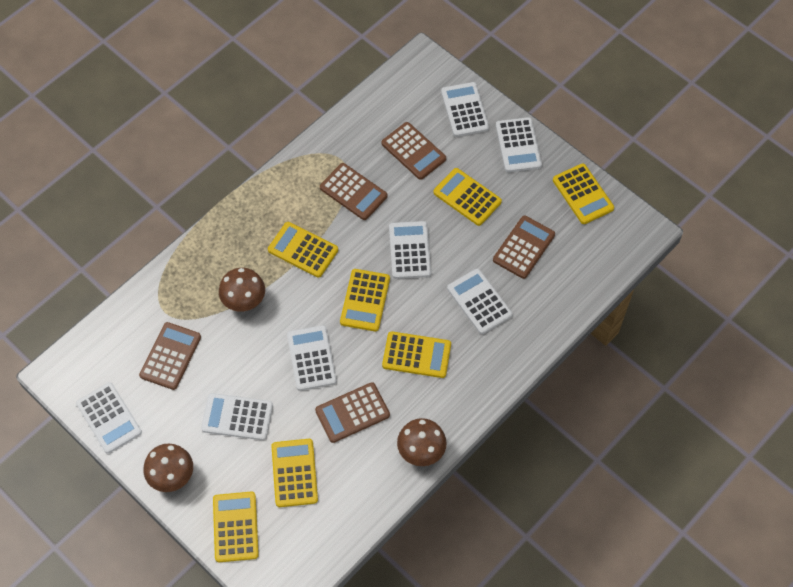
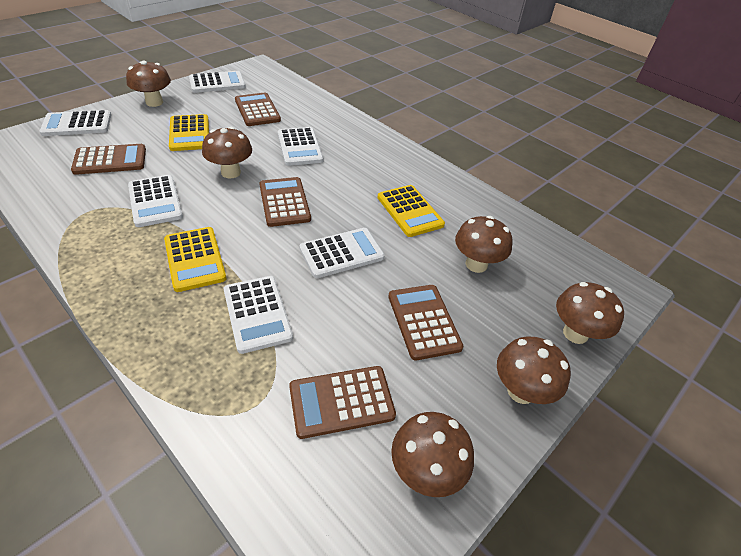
brown mushroom: [144,444,193,492] [219,268,265,312] [397,418,447,466] = 3 -> [126,60,171,107] [202,127,252,179] [391,412,474,497] [455,216,512,273] [497,337,571,404] [556,282,624,344] = 6
white calculator: [76,382,142,454] [201,393,273,440] [287,325,337,391] [389,221,431,279] [441,82,489,137] [447,269,513,334] [496,117,542,172] = 7 -> [40,110,111,136] [128,175,183,227] [189,71,246,93] [224,276,293,354] [278,127,323,166] [299,228,385,278] = 6
yellow calculator: [213,492,259,562] [268,222,338,278] [271,439,318,507] [340,269,390,331] [382,331,451,378] [433,168,502,226] [553,164,614,224] = 7 -> [164,227,226,292] [169,114,209,151] [378,185,445,237] = 3

